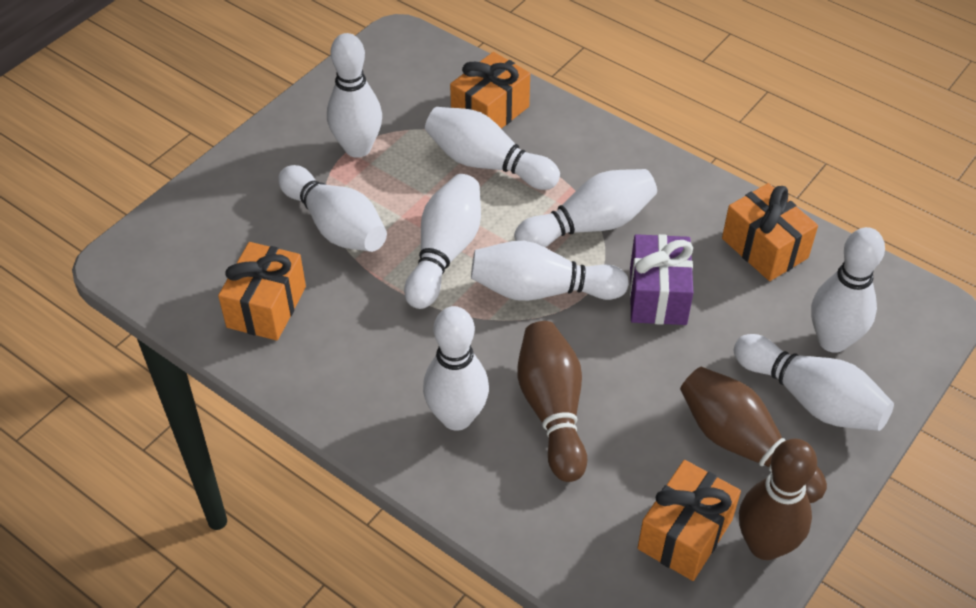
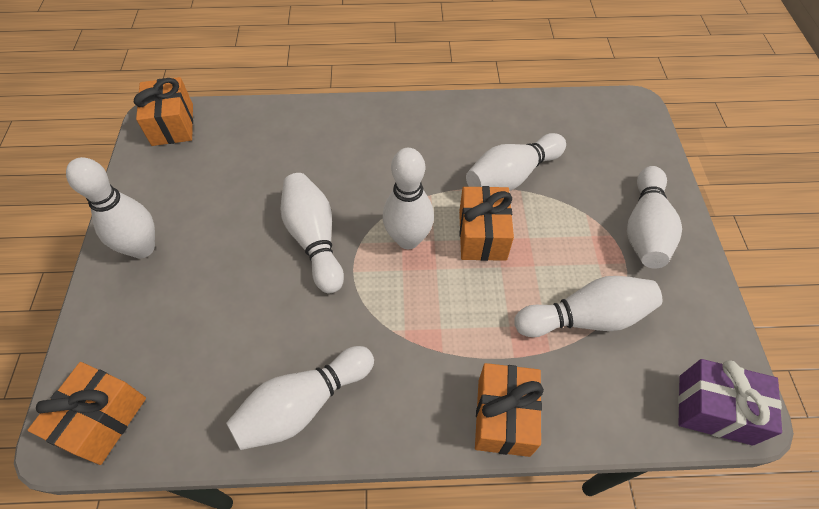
brown bowling pin: [518,321,587,482] [680,367,827,503] [739,439,817,560] = 3 -> none = 0
white bowling pin: [278,165,387,252] [327,33,382,158] [404,174,481,309] [423,306,489,431] [425,107,560,190] [471,241,629,301] [514,169,657,247] [734,334,894,431] [811,227,885,353] = 9 -> [66,157,155,259] [226,346,374,450] [281,173,344,293] [383,148,434,249] [466,133,566,191] [514,276,662,337] [627,166,682,268] = 7

